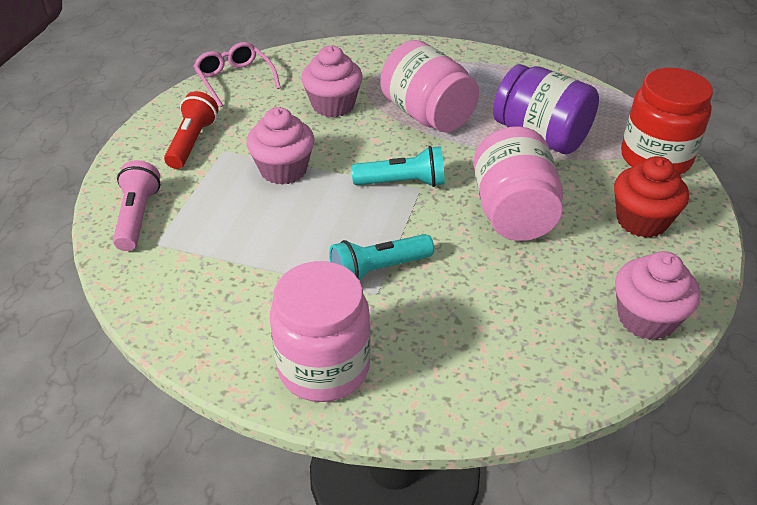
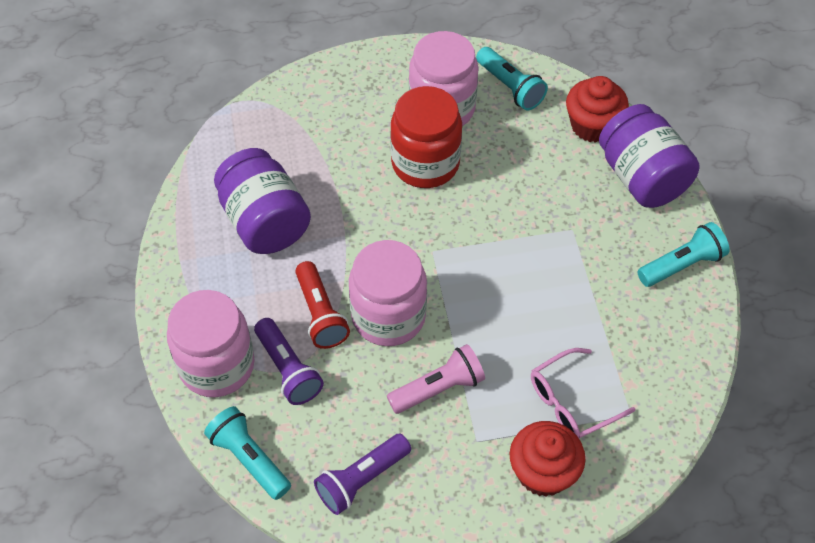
pink cupcake: [246,107,314,185] [301,45,363,117] [615,251,700,340] = 3 -> none = 0
purple flashlight: none = 0 -> [254,318,324,405] [314,434,411,515] = 2
purple jar: [493,64,599,154] = 1 -> [214,148,311,254] [599,104,700,208] = 2
red cupcake: [614,156,689,238] = 1 -> [510,421,585,496] [566,76,629,143] = 2
turquoise flashlight: [329,234,434,281] [351,146,445,187] = 2 -> [204,406,291,500] [476,47,548,110] [638,222,730,287] = 3

